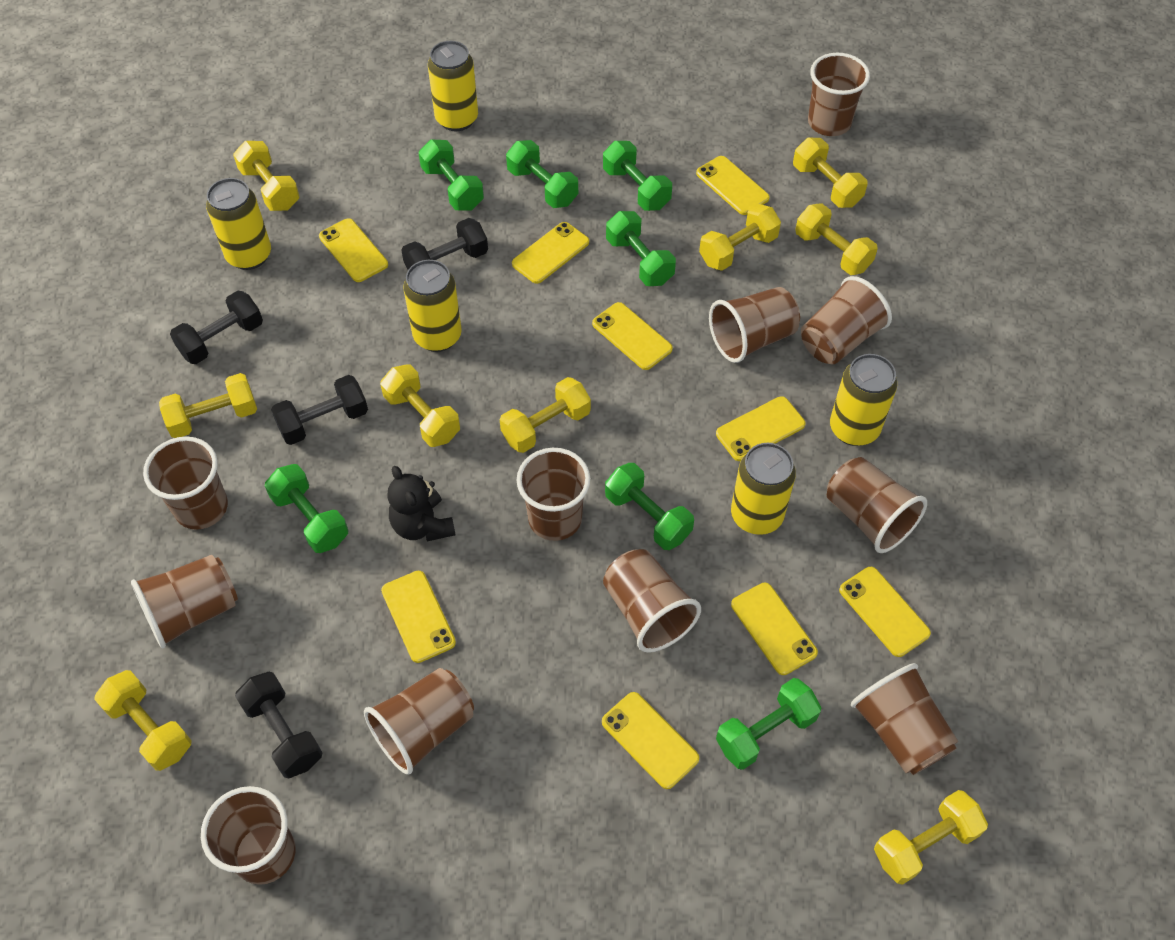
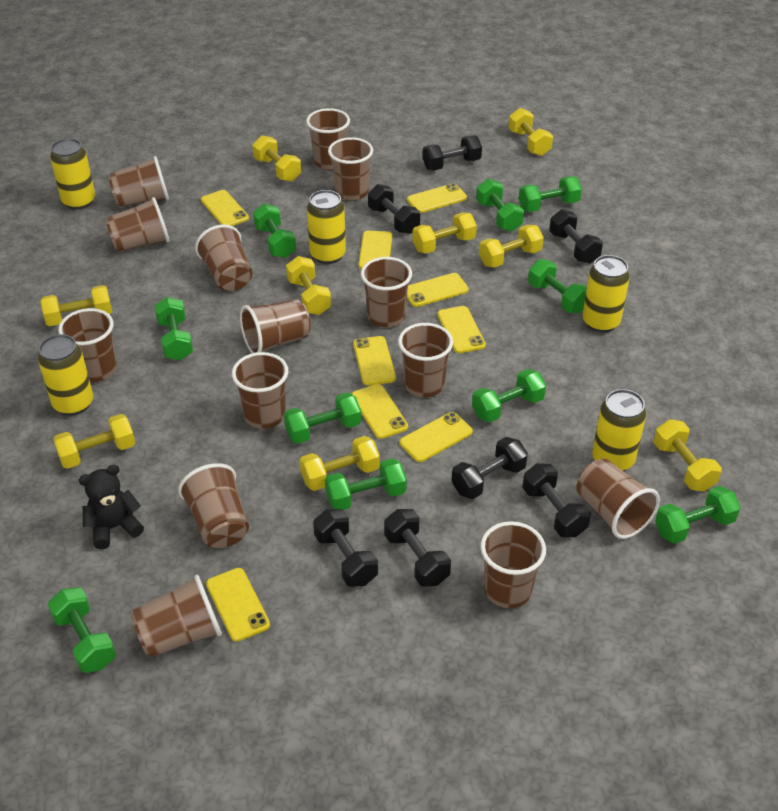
black dumbbell: [170,291,263,364] [235,672,322,779] [271,375,368,445] [401,218,488,270] = 4 -> [313,509,378,587] [368,184,420,234] [384,509,451,587] [423,135,482,171] [451,437,528,499] [522,463,591,537] [549,209,603,264] = 7
brown cup: [131,555,238,648] [143,436,228,530] [201,786,295,885] [364,668,474,775] [516,448,590,541] [603,549,701,653] [709,287,800,363] [801,276,892,364] [808,53,870,136] [827,457,927,553] [851,663,958,775] = 11 -> [58,308,117,382] [105,197,170,252] [108,156,169,207] [131,575,222,657] [178,463,249,548] [195,224,252,291] [232,352,288,429] [240,299,311,353] [306,108,350,170] [328,137,373,201] [361,257,412,327] [398,323,453,397] [480,521,546,608] [576,459,660,539] = 14
green dumbbell: [265,464,348,553] [419,140,484,210] [506,140,578,208] [603,141,672,211] [605,463,694,550] [606,211,676,286] [716,678,821,770] = 7 -> [48,587,116,673] [154,297,193,360] [253,203,296,258] [284,392,361,444] [325,458,407,510] [472,369,546,422] [476,179,524,231] [519,176,582,212] [528,259,587,313] [655,486,741,544] = 10

